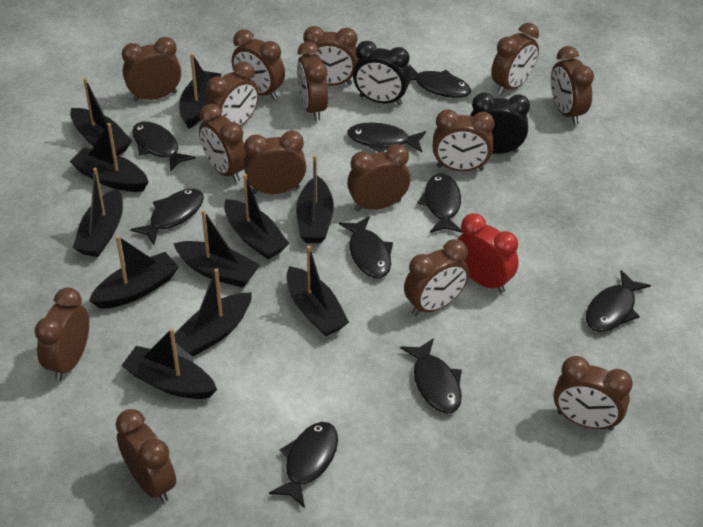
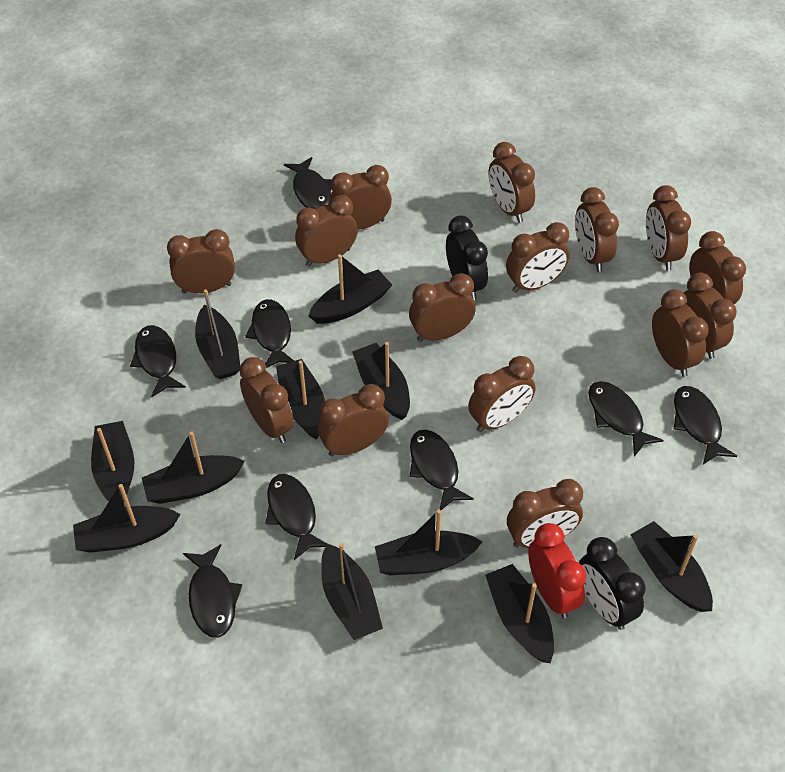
black fish: [130,189,204,245] [132,122,196,172] [269,422,338,508] [339,216,393,278] [347,122,426,152] [400,338,462,413] [409,64,471,98] [417,173,463,233] [586,270,651,332] = 9 -> [130,325,186,397] [183,544,242,638] [245,299,294,368] [265,474,327,560] [284,157,332,209] [410,430,474,510] [588,381,664,456] [674,386,737,464] = 8

